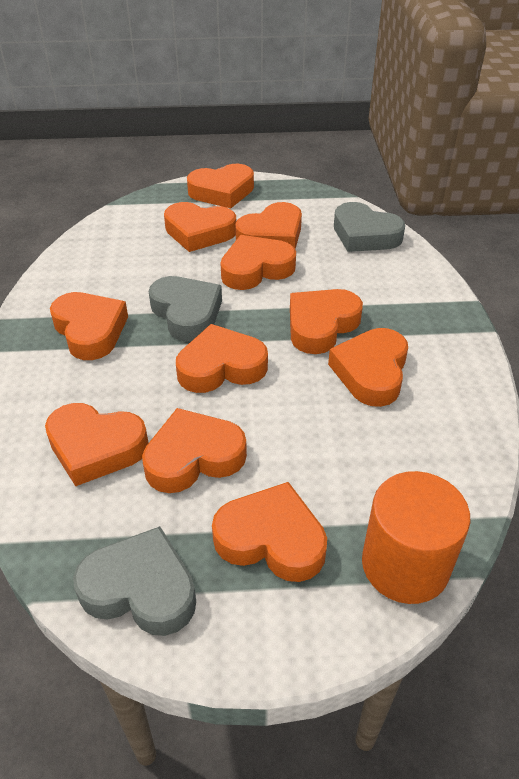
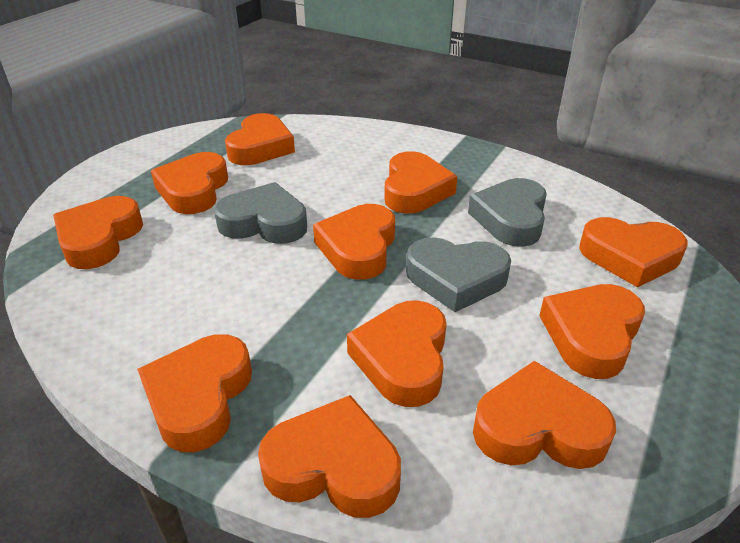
orange cylinder: [362,471,470,604] = 1 -> none = 0

